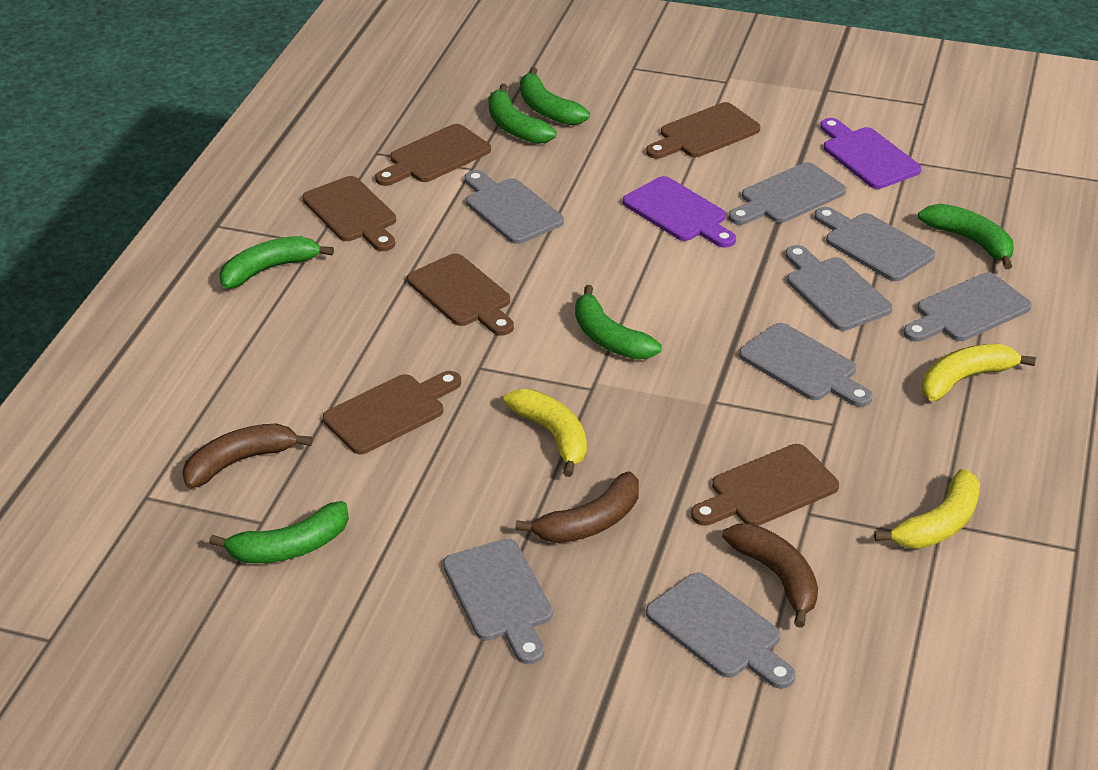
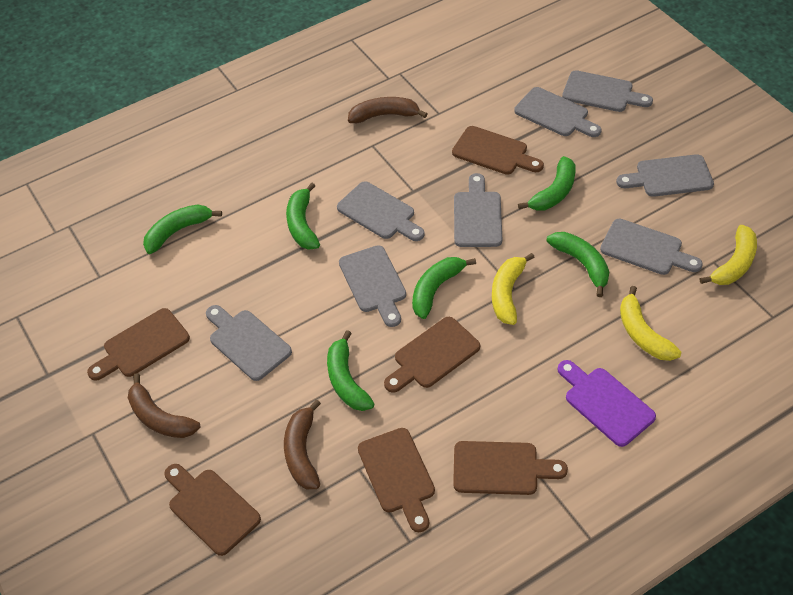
purple cutting board: [623,176,736,248] [820,118,921,189] = 2 -> [557,360,656,447] = 1

